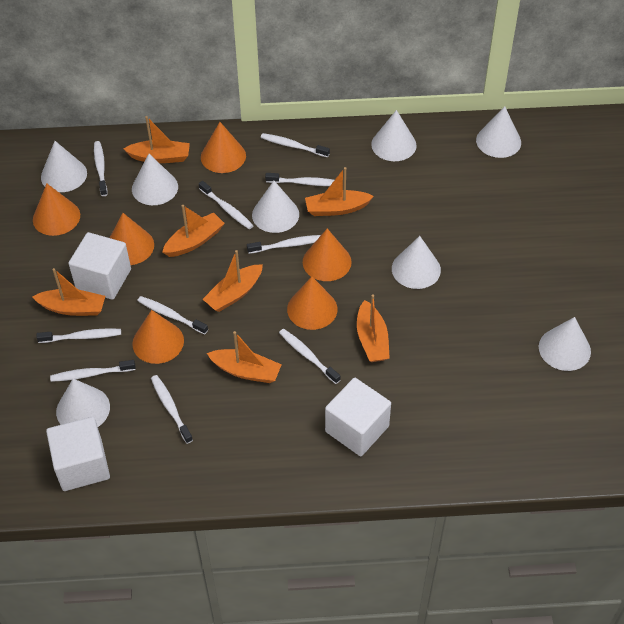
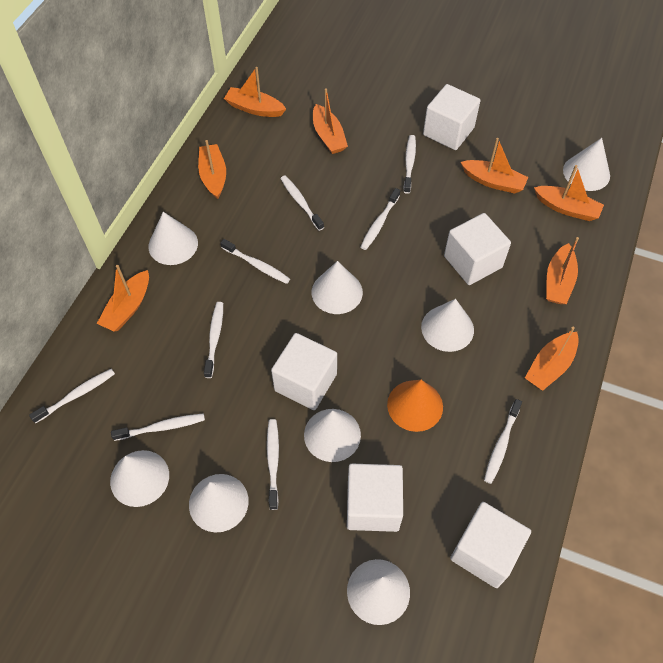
orange boat: [32,268,105,316] [124,116,190,163] [162,205,225,257] [203,250,263,312] [207,331,282,383] [305,167,374,216] [357,294,390,362] = 7 -> [97,265,149,331] [198,140,226,199] [224,67,286,117] [313,88,348,154] [461,138,528,194] [525,327,579,391] [534,165,604,221] [546,237,579,304] = 8
orange cone: [33,184,80,236] [110,213,154,265] [132,310,184,364] [201,122,246,173] [287,276,338,330] [303,228,351,281] = 6 -> [387,380,443,432] = 1
white cube: [46,417,110,491] [68,232,131,300] [325,378,391,456] = 3 -> [271,333,337,410] [347,464,403,532] [423,84,481,150] [444,213,511,285] [450,502,531,588] = 5
white toothbrush: [36,328,121,343] [50,360,136,382] [94,141,107,196] [138,296,208,334] [151,375,193,444] [199,181,254,229] [247,235,321,254] [261,133,330,157] [265,173,334,186] [279,329,340,384] = 10 -> [29,369,115,423] [111,413,205,441] [204,302,223,378] [221,239,290,284] [267,419,279,510] [280,176,324,231] [361,188,400,250] [404,135,416,194] [484,399,522,484] = 9

